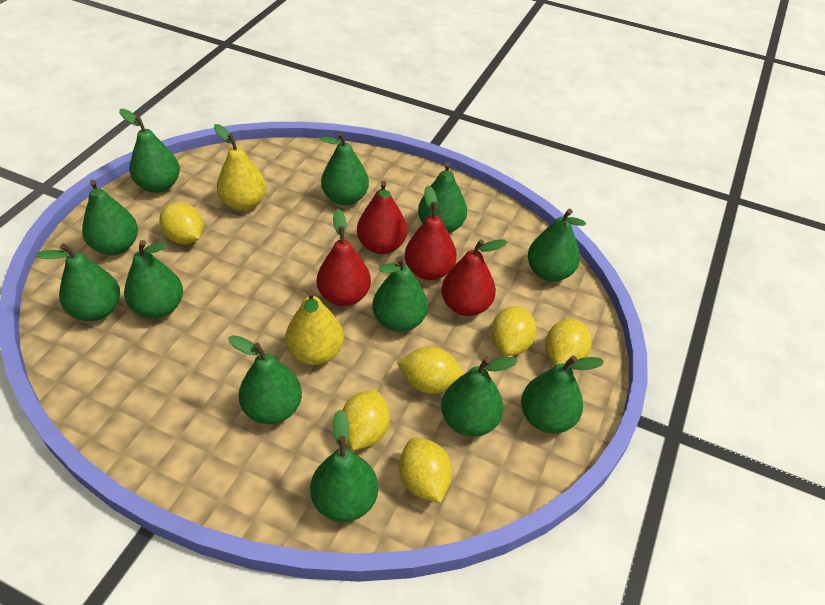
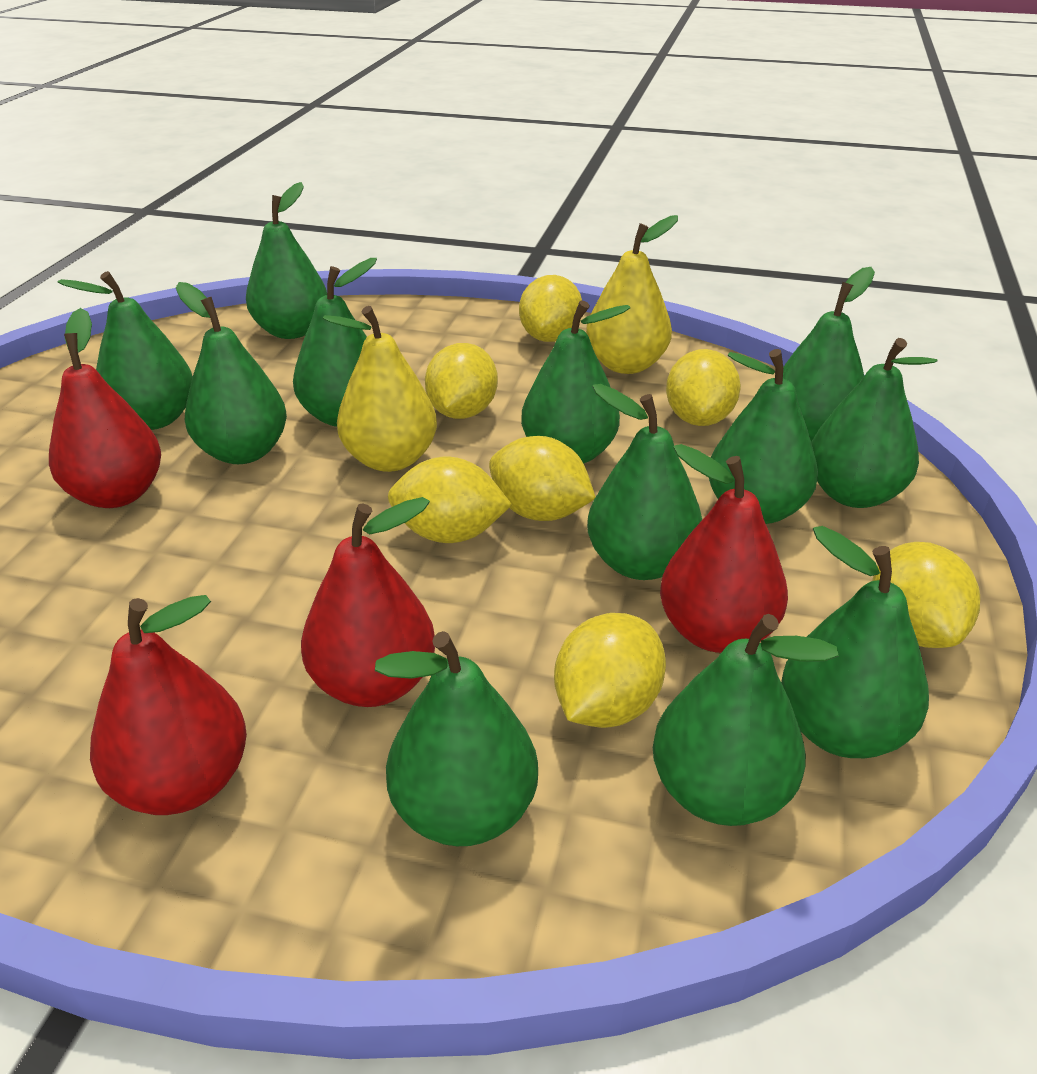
yellow lemon: [159,202,204,244] [342,390,390,451] [397,347,463,394] [399,437,452,503] [491,306,536,356] [545,319,592,367] = 6 -> [388,457,512,543] [425,343,498,419] [489,436,595,521] [519,275,582,342] [554,613,666,728] [666,349,741,426] [872,542,980,648] = 7

